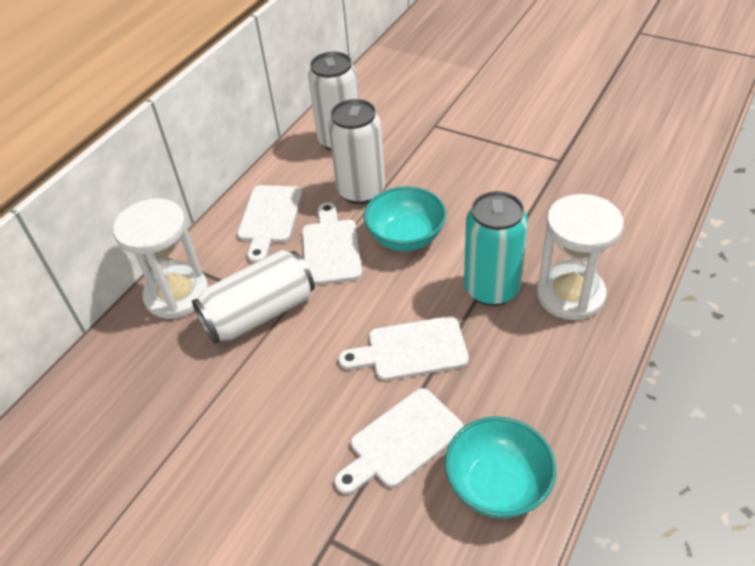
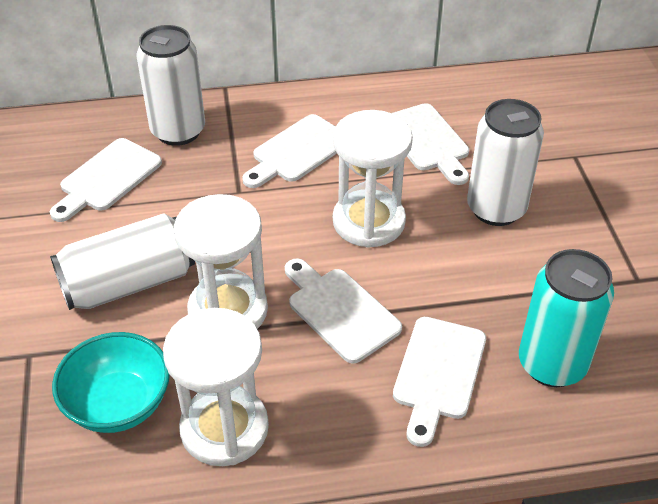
turquoise bowl: [364,187,446,251] [445,416,556,519] = 2 -> [52,332,170,433] = 1
white cutting board: [237,185,303,263] [302,202,362,285] [334,388,464,495] [338,316,469,381] = 4 -> [50,138,162,222] [242,114,337,188] [285,259,402,363] [392,103,469,185] [393,317,486,447] = 5
white hourglass: [113,198,209,319] [537,194,624,320] = 2 -> [163,308,269,466] [174,194,268,329] [333,110,413,248] = 3

